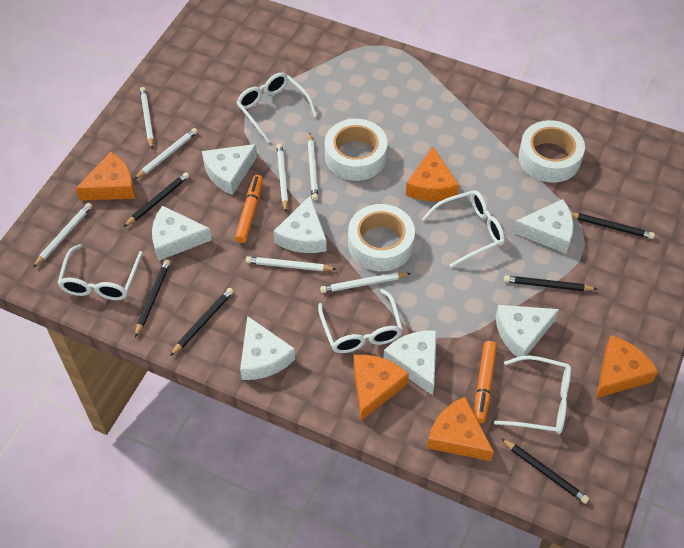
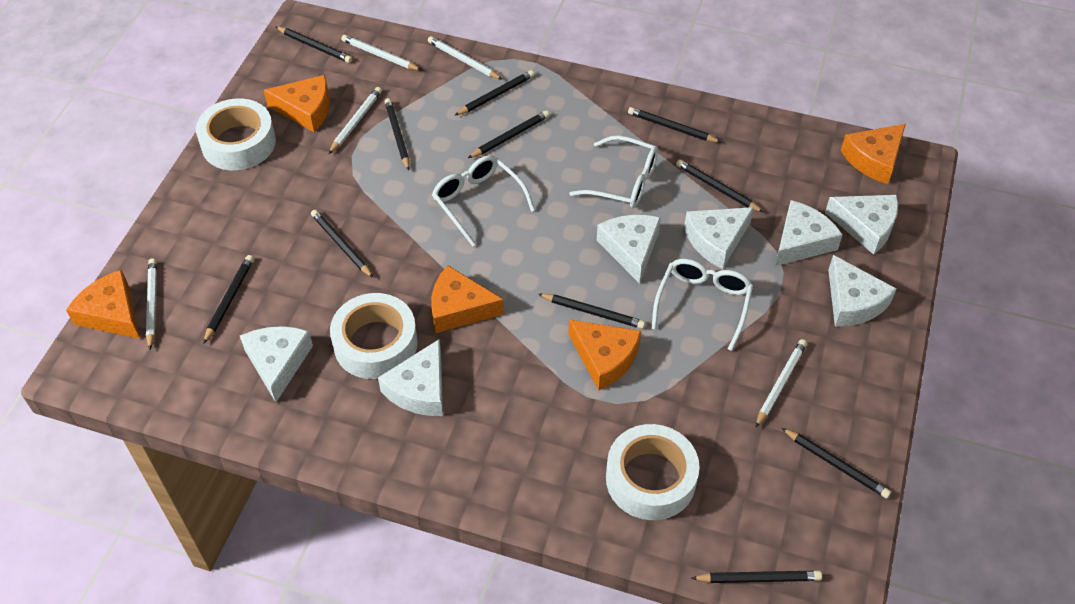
black pencil: [124,172,189,227] [135,259,170,337] [170,288,234,356] [501,438,589,504] [504,275,597,291] [571,213,655,239] = 6 -> [203,255,254,344] [276,27,352,63] [311,210,373,278] [385,98,410,171] [454,70,535,116] [468,110,550,158] [538,294,645,329] [628,107,721,142] [676,159,764,213] [691,571,822,583] [782,428,891,498] = 11
orange marker: [235,175,263,243] [474,341,497,423] = 2 -> none = 0
white glasses: [57,244,143,300] [237,72,317,143] [318,289,403,353] [422,190,505,268] [494,356,571,434] = 5 -> [432,155,535,246] [569,135,658,208] [651,259,753,351] = 3
white pencil: [33,203,92,268] [134,128,198,180] [140,87,154,149] [246,256,336,271] [276,144,288,212] [307,133,318,200] [320,272,411,293] = 7 -> [146,258,157,350] [329,87,382,154] [341,35,421,70] [428,36,503,80] [756,339,807,427] = 5

